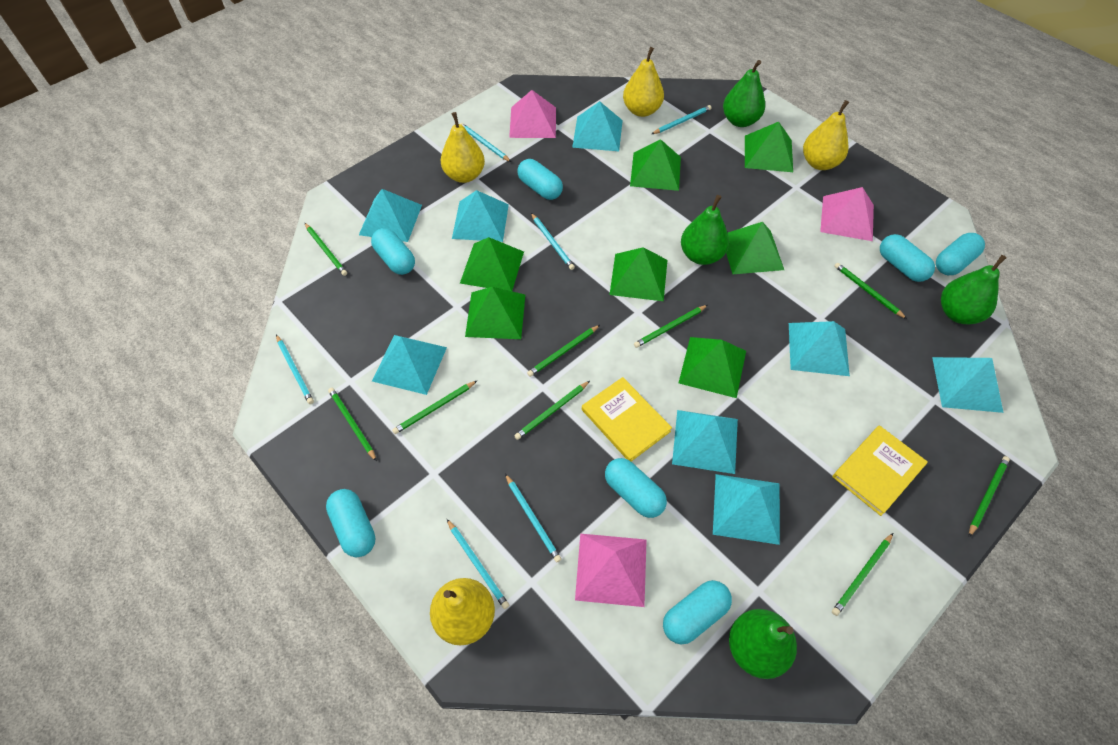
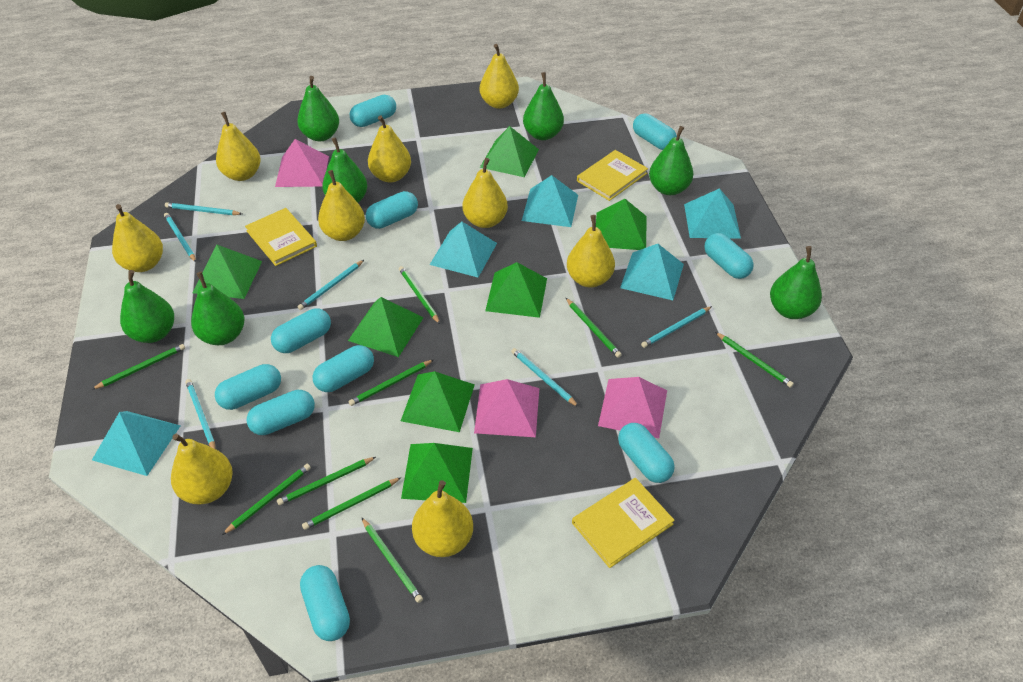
green pear: [681,195,729,265] [723,60,765,127] [729,609,797,679] [941,255,1007,325] = 4 -> [120,270,174,343] [191,272,245,345] [297,76,339,141] [322,137,367,203] [523,72,564,140] [649,126,693,195] [770,246,822,319] = 7
turquoise capsule: [326,489,376,557] [371,228,415,275] [517,159,563,200] [605,458,667,518] [663,580,732,645] [880,234,935,282] [936,233,985,275] = 7 -> [215,364,281,410] [247,390,315,435] [271,308,331,353] [300,565,350,641] [312,345,374,392] [350,95,396,127] [366,191,418,229] [618,423,675,483] [633,114,677,150] [704,233,754,279] = 10
turquoise pyramid: [359,189,422,242] [372,335,447,395] [452,190,509,242] [572,101,623,151] [672,410,738,474] [713,474,780,545] [789,321,850,376] [932,357,1004,413] = 8 -> [92,411,181,476] [430,222,497,277] [522,175,578,227] [620,244,684,300] [684,188,741,239] = 5
yellow book: [582,377,672,461] [833,425,928,516] = 2 -> [245,208,317,266] [572,478,675,568] [577,150,648,201] = 3
yellow pear: [430,578,495,645] [441,112,485,183] [623,47,664,117] [803,100,849,170] = 4 -> [112,204,163,272] [171,433,233,504] [216,112,261,181] [318,170,365,241] [368,115,411,182] [412,480,473,557] [462,158,508,228] [480,44,519,109] [567,215,615,288] = 9

